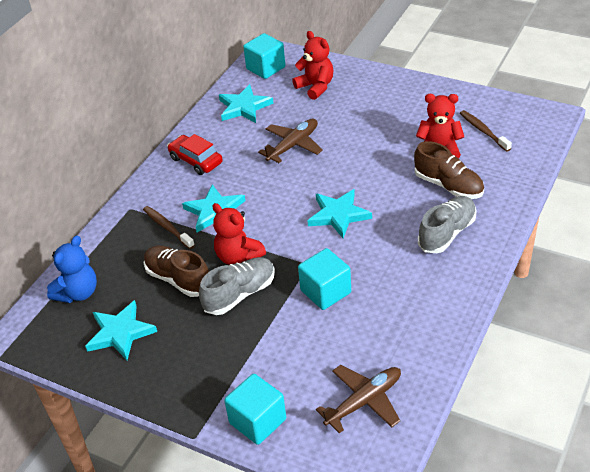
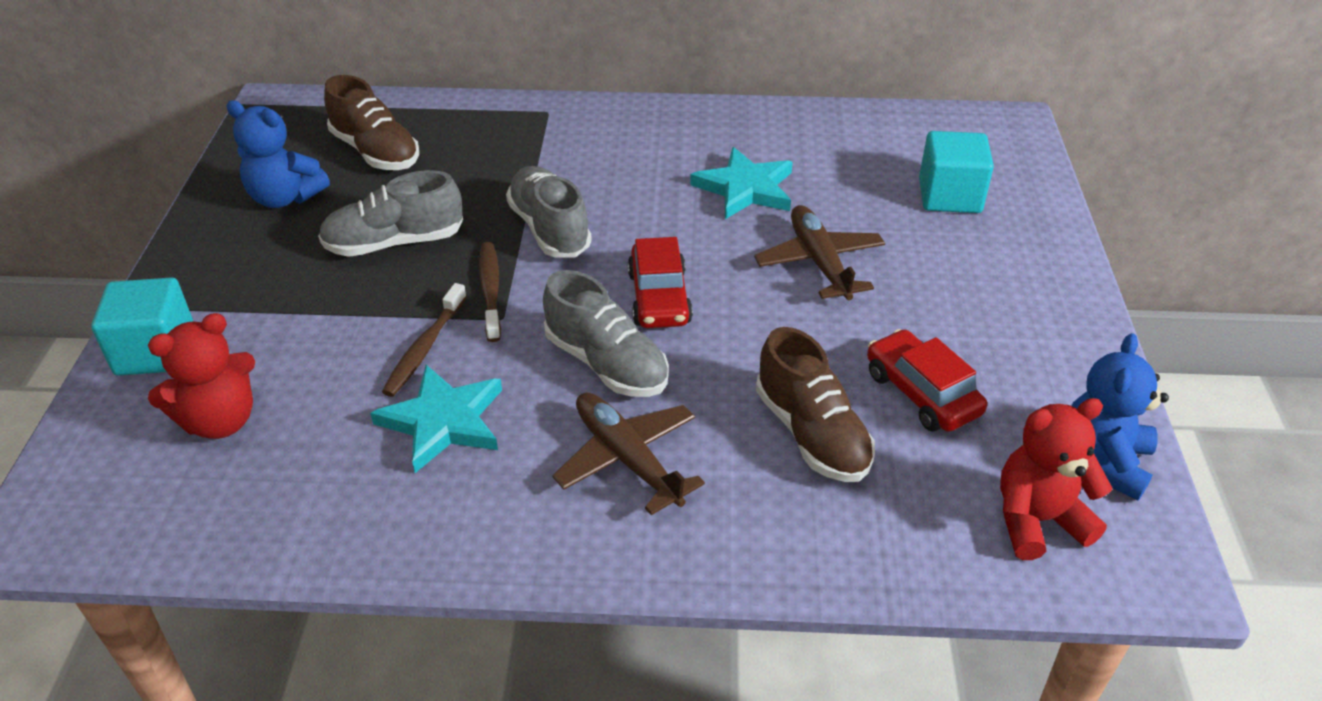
blue teddy bear: [47,235,97,303] = 1 -> [226,100,330,208] [1071,333,1169,500] = 2
grey shoe: [199,257,275,315] [418,196,477,253] = 2 -> [318,170,463,257] [506,166,592,258] [543,270,669,397] = 3
red car: [167,134,223,175] = 1 -> [628,237,693,328] [867,329,987,432] = 2
red teddy bear: [212,203,266,265] [292,31,333,100] [416,94,464,159] = 3 -> [148,313,255,439] [1000,398,1112,560] = 2
turquoise cube: [224,374,286,445] [243,33,285,79] [298,248,351,310] = 3 -> [91,277,193,376] [919,131,994,213] = 2
turquoise star: [85,300,157,360] [182,184,246,232] [219,84,274,123] [307,189,372,238] = 4 -> [370,365,502,473] [690,147,793,219] = 2

